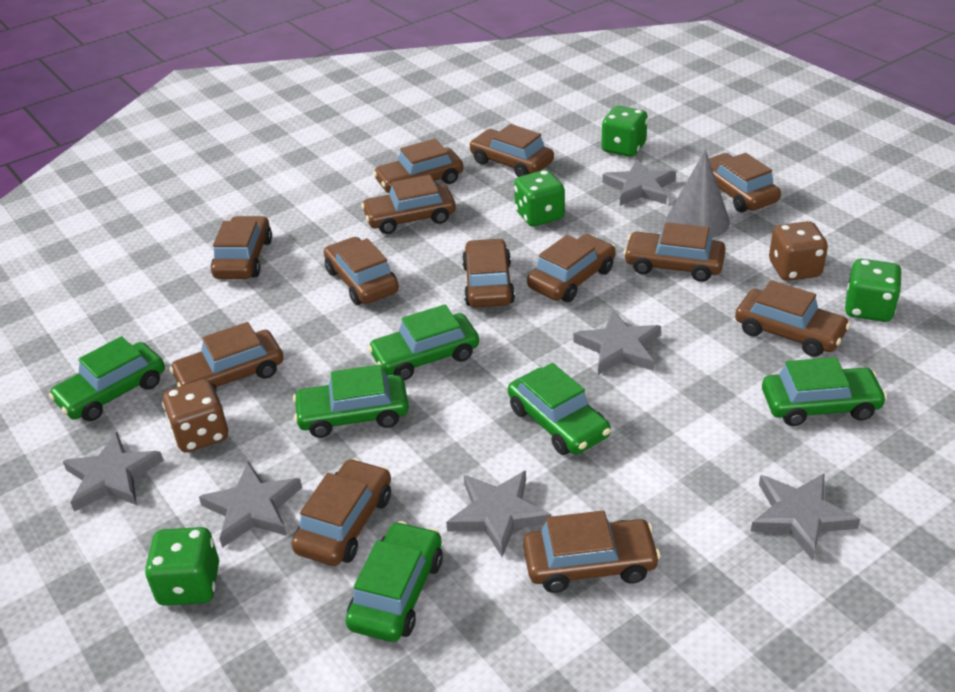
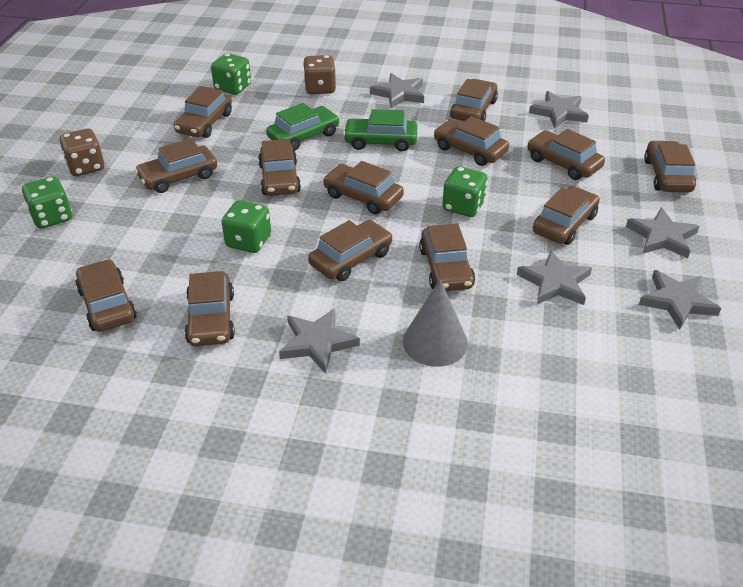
green car: [49,336,165,421] [293,364,409,438] [346,521,443,642] [368,304,479,380] [508,363,611,455] [762,357,887,426] = 6 -> [266,103,340,151] [343,109,417,151] = 2

